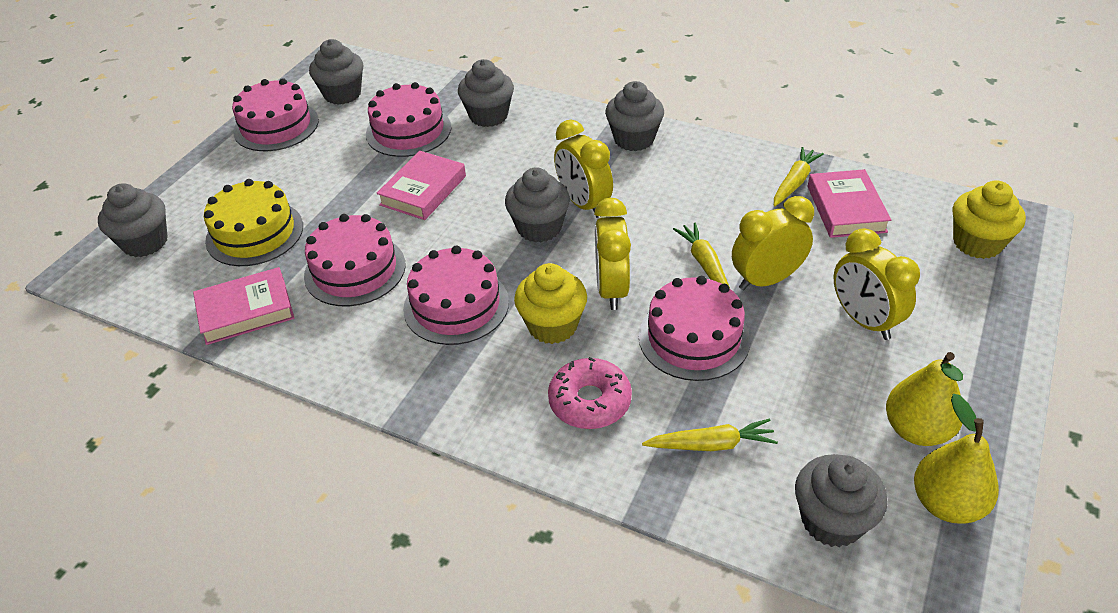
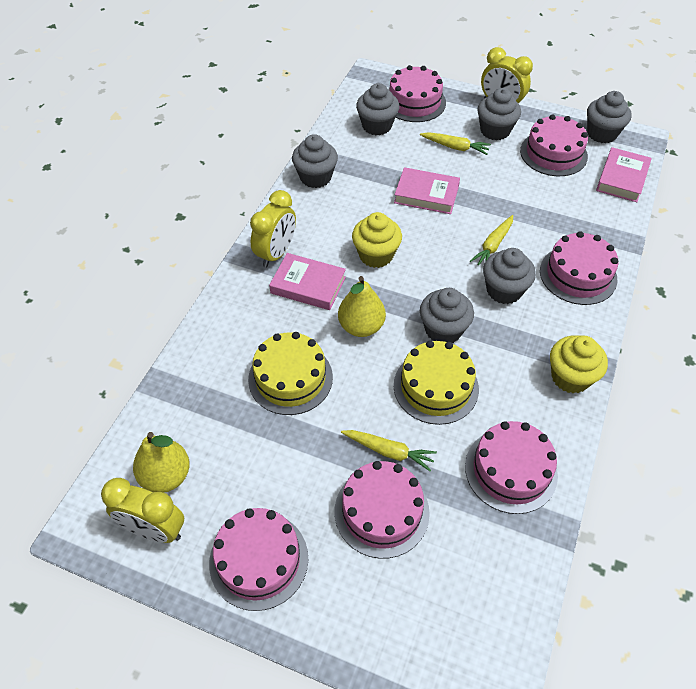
pink cake: [232,78,319,151] [304,214,406,306] [366,82,451,157] [403,246,509,345] [639,276,750,381] = 5 -> [209,508,308,611] [335,461,430,559] [389,65,446,122] [465,421,558,514] [520,114,588,176] [540,231,618,305] = 6
pink donut: [548,357,632,429] = 1 -> none = 0
yellow cake: [204,179,303,266] = 1 -> [248,332,333,415] [394,340,479,425] = 2
yellow clock: [554,120,613,218] [594,198,631,310] [732,196,814,290] [833,228,920,340] = 4 -> [101,478,184,543] [250,190,296,267] [481,47,533,103] = 3

